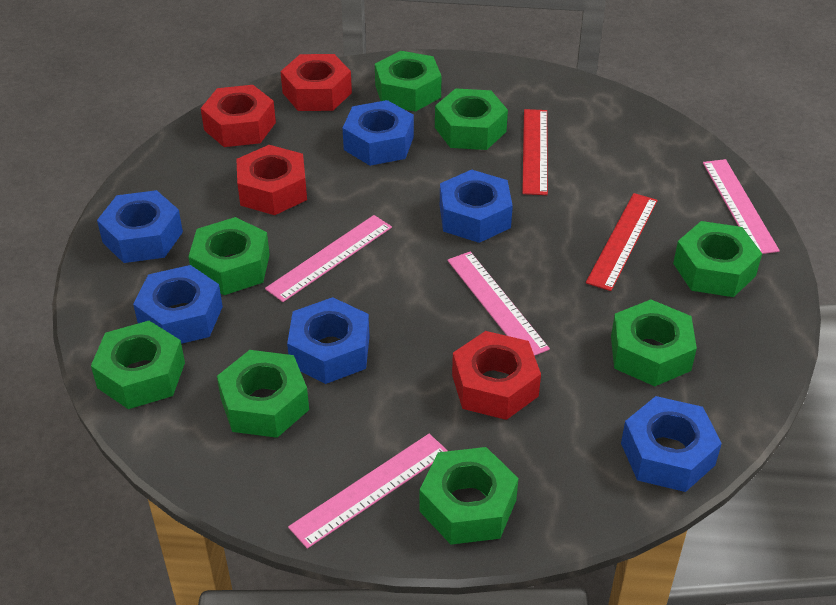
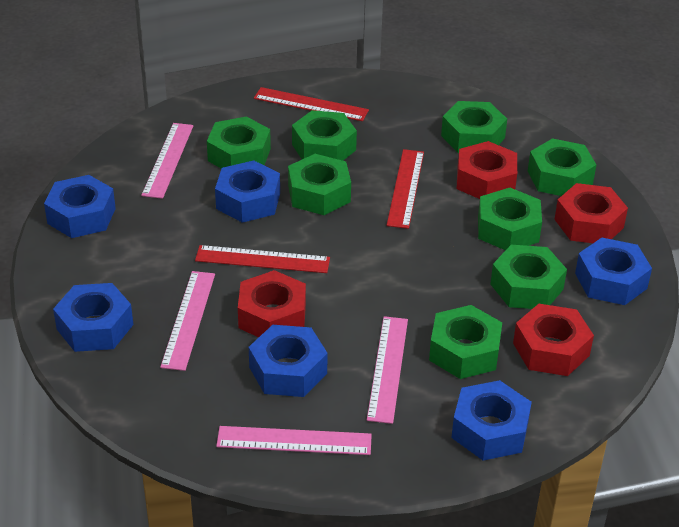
red ruler: [522,109,548,195] [586,193,658,291] = 2 -> [195,245,330,273] [254,87,369,121] [386,149,424,229] = 3

